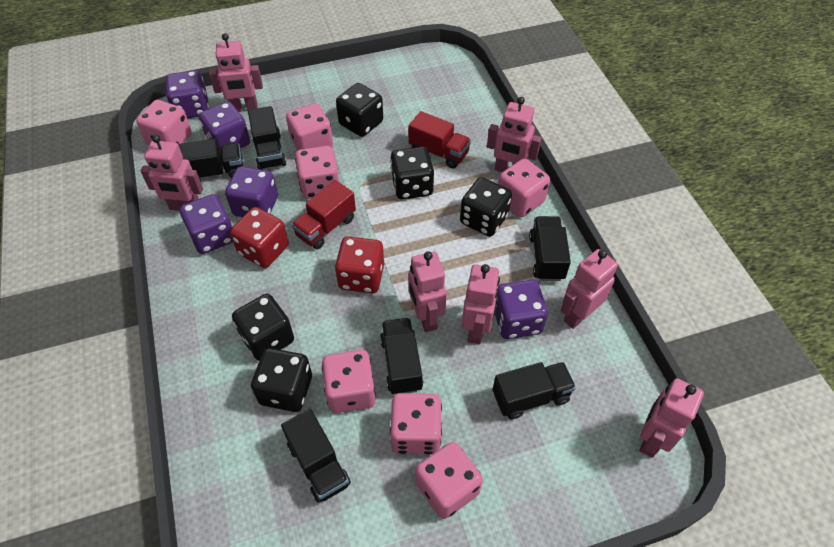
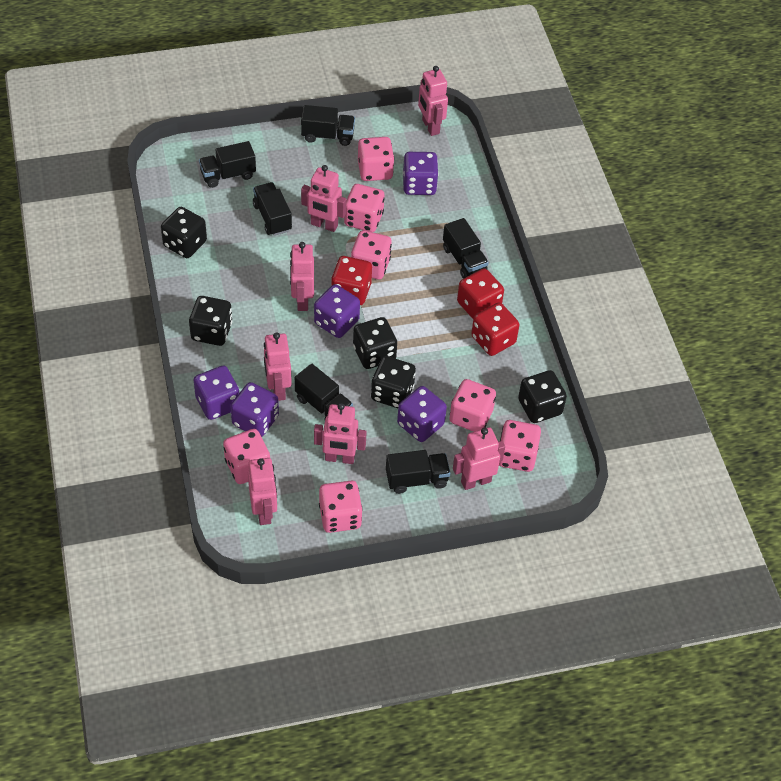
red dice: [230,207,289,268] [335,236,384,293] = 2 -> [331,256,372,305] [457,268,504,319] [471,303,519,356] = 3
red truck: [291,180,356,249] [409,111,471,169] = 2 -> none = 0

